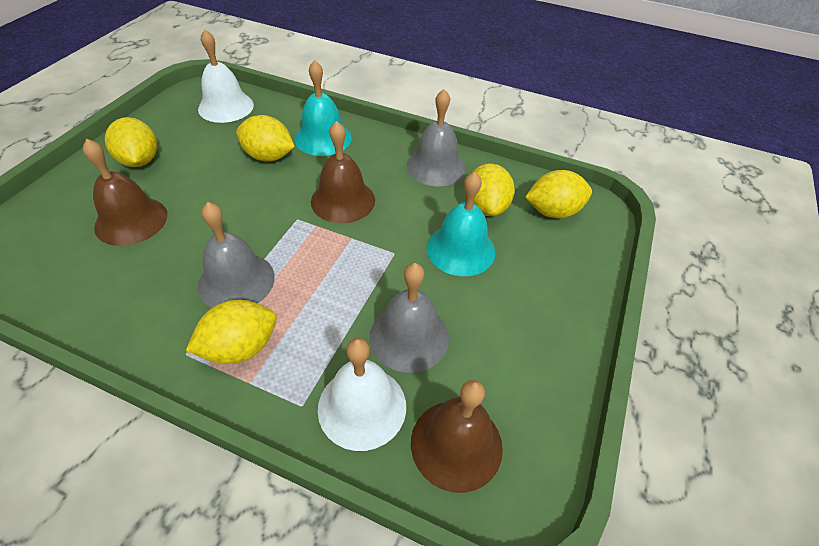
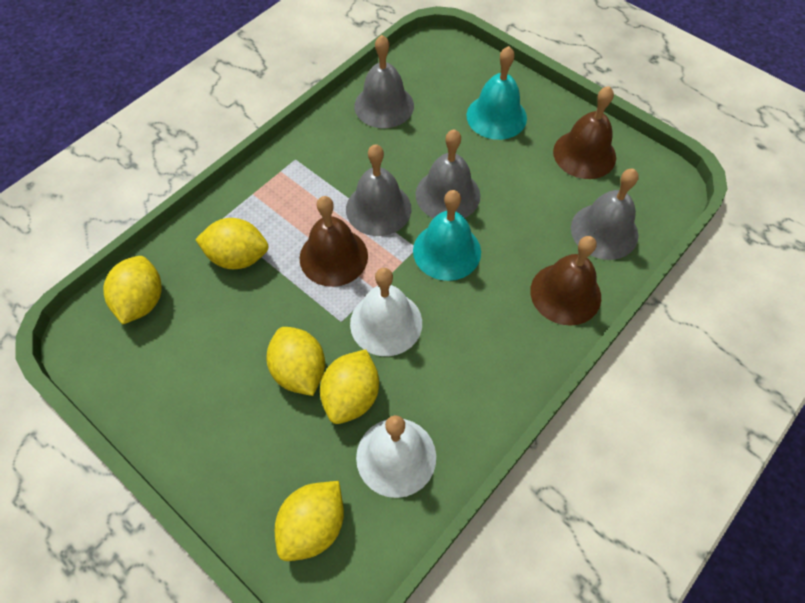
grey bell: [198,202,275,308] [369,263,449,373] [406,89,466,186] = 3 -> [346,144,411,236] [354,35,414,128] [415,129,480,218] [571,169,638,260] = 4

